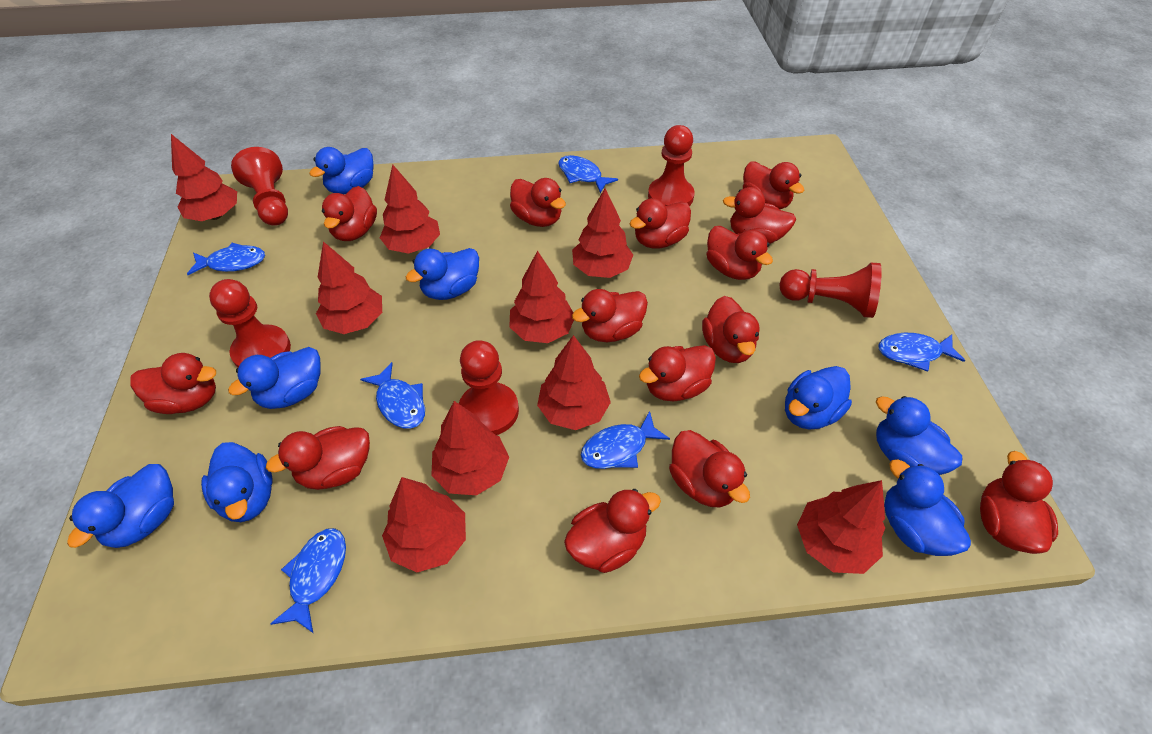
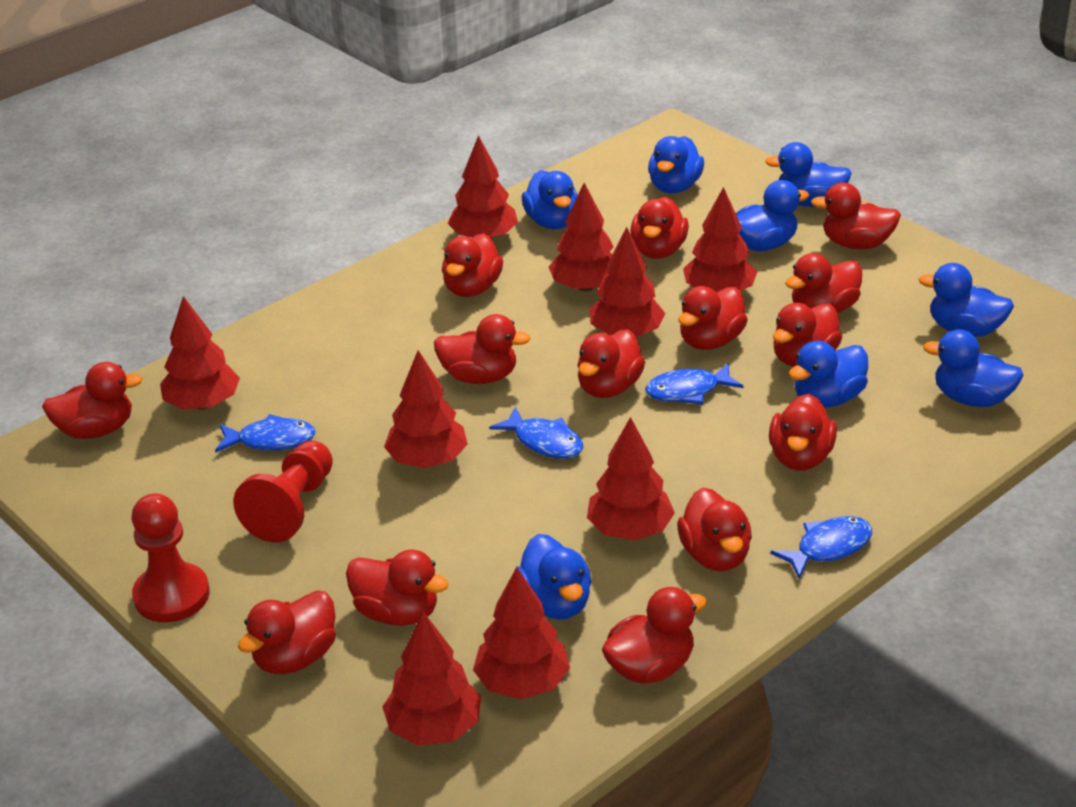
blue fish: [187,243,265,275] [270,528,346,633] [360,362,425,429] [558,155,618,193] [581,411,670,469] [878,333,965,372] = 6 -> [215,414,316,453] [489,407,583,459] [645,363,744,404] [770,516,872,579] = 4
red pawn: [209,279,291,368] [231,147,288,226] [459,340,519,435] [648,125,694,206] [779,262,882,318] = 5 -> [131,493,210,622] [233,441,333,543] = 2

